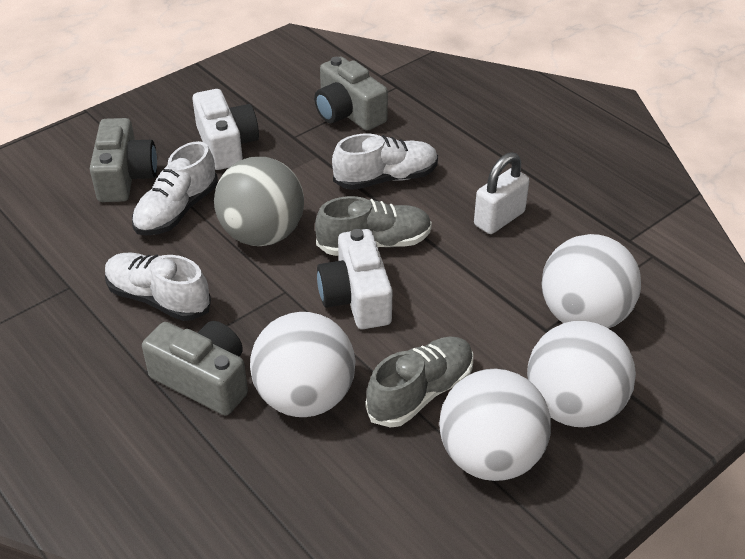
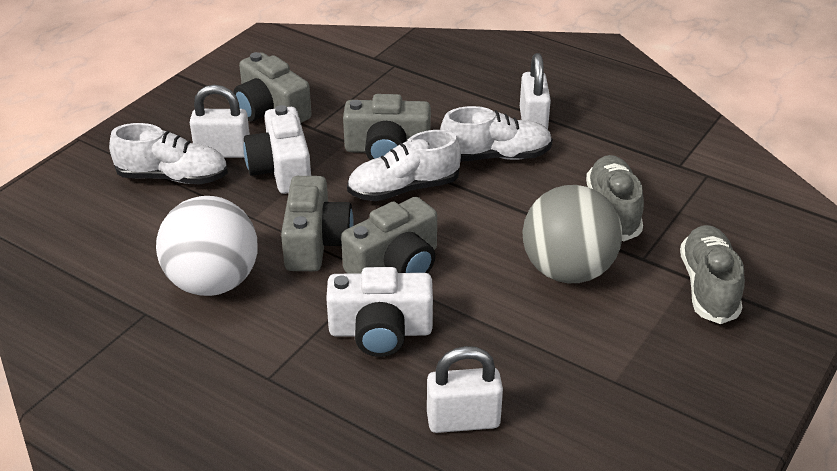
grey camera: [90,118,157,202] [142,321,248,416] [314,57,388,131] = 3 -> [233,52,312,123] [281,176,354,271] [341,197,437,274] [343,94,431,160] = 4
white ball: [250,312,356,417] [439,369,551,481] [527,321,636,427] [541,234,641,328] = 4 -> [156,196,258,296] = 1
white padlock: [474,152,529,234] = 1 -> [190,85,250,158] [427,346,503,433] [520,53,551,129] = 3

